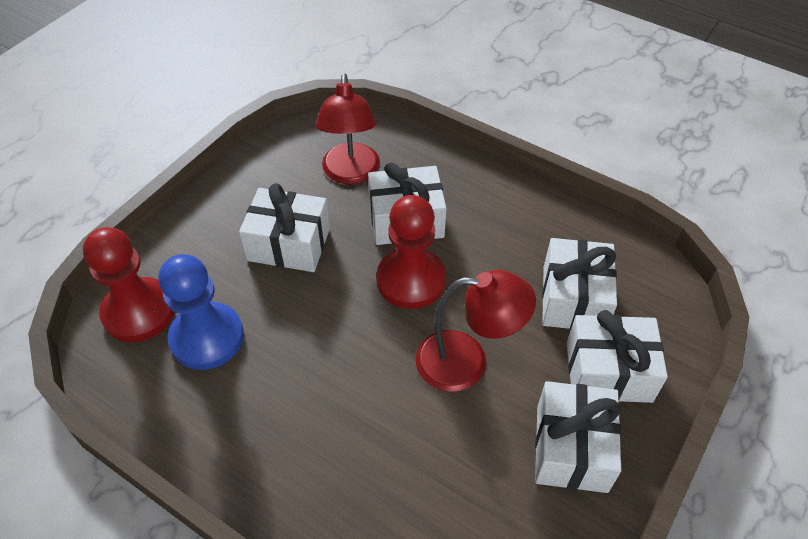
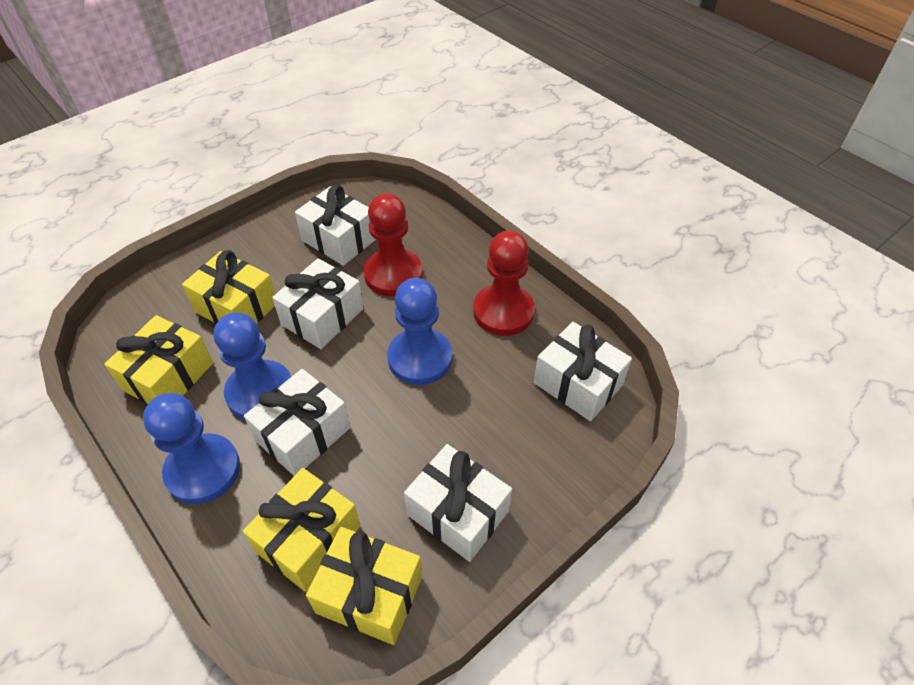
blue pawn: [159,254,244,370] = 1 -> [143,393,240,504] [214,312,291,420] [387,278,452,385] = 3
red lamp: [316,73,380,185] [415,270,536,392] = 2 -> none = 0
yellow gift: none = 0 -> [104,315,213,404] [182,250,275,324] [243,468,360,592] [306,527,422,645] = 4

